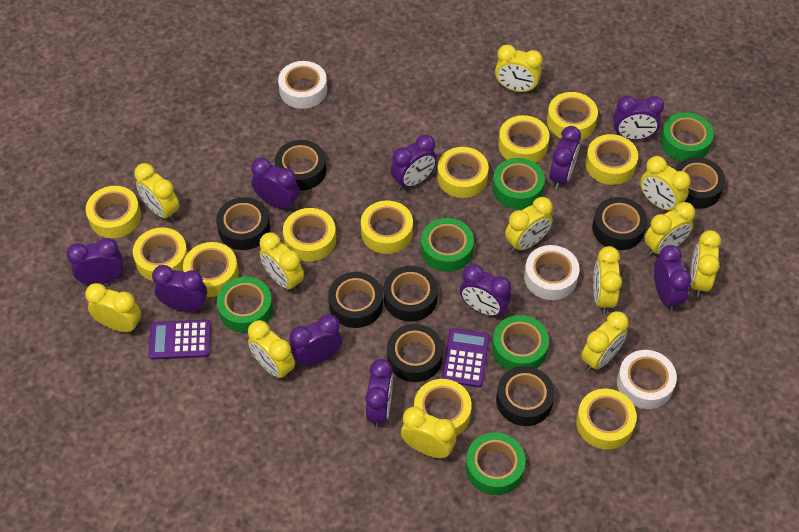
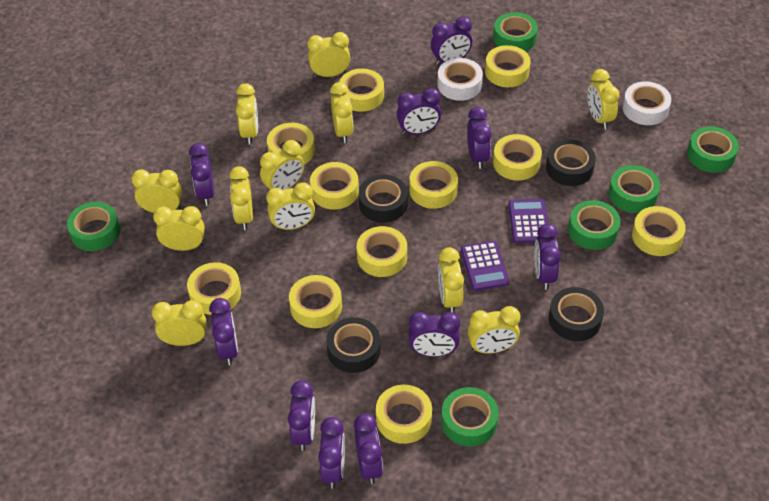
black tape: [216,197,270,250] [275,140,326,191] [328,272,383,328] [384,266,438,322] [387,324,443,382] [496,366,555,426] [592,197,647,250] [675,157,725,209] = 8 -> [326,317,381,373] [359,174,408,223] [546,139,596,186] [549,287,604,341] = 4
white tape: [278,61,327,109] [524,245,580,300] [617,350,677,409] = 3 -> [437,58,483,101] [623,81,671,125] = 2

